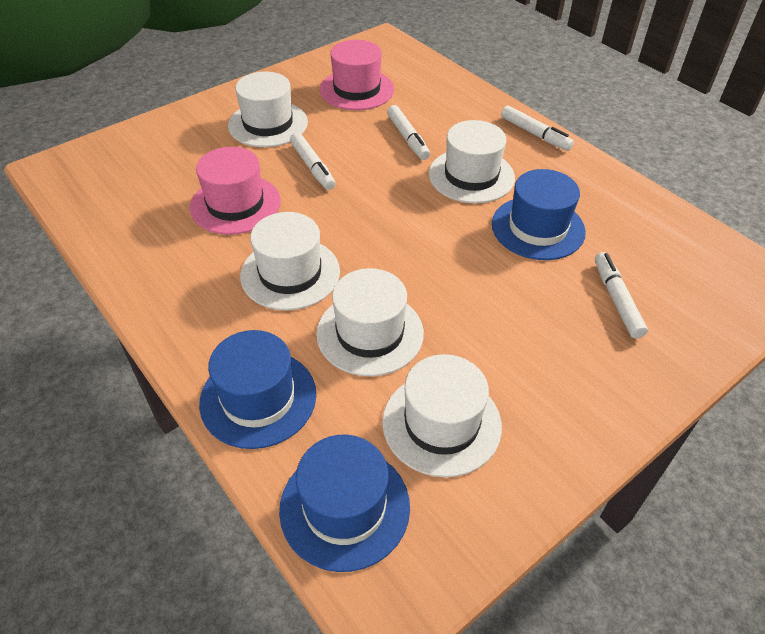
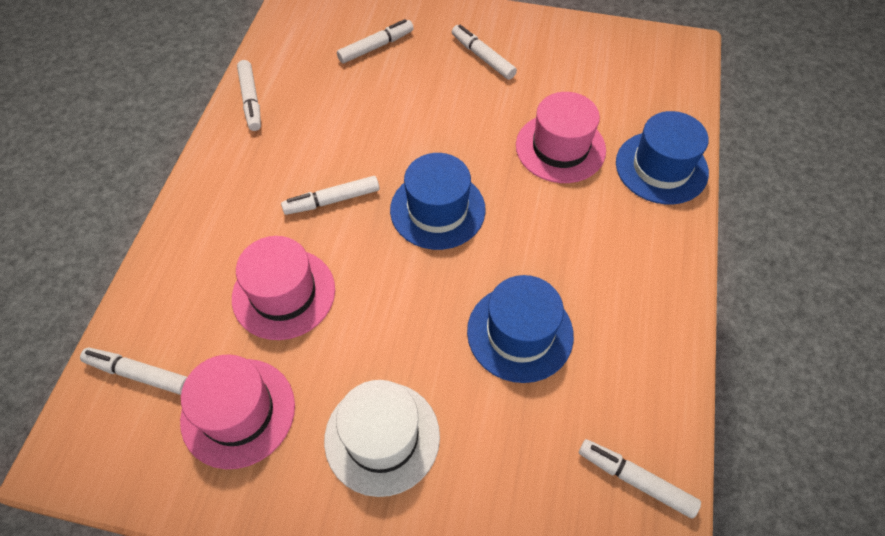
pink hat: [190,147,281,235] [320,40,394,110] = 2 -> [180,355,295,469] [232,236,335,340] [516,92,606,183] = 3
white hat: [228,72,308,147] [240,212,340,310] [316,268,424,376] [382,354,502,477] [429,120,515,203] = 5 -> [324,380,440,497] = 1
white marker: [290,132,336,190] [387,105,430,160] [501,105,574,151] [595,252,648,338] = 4 -> [80,348,187,395] [237,60,261,131] [281,176,380,215] [337,19,414,63] [452,25,517,80] [579,439,701,519] = 6

